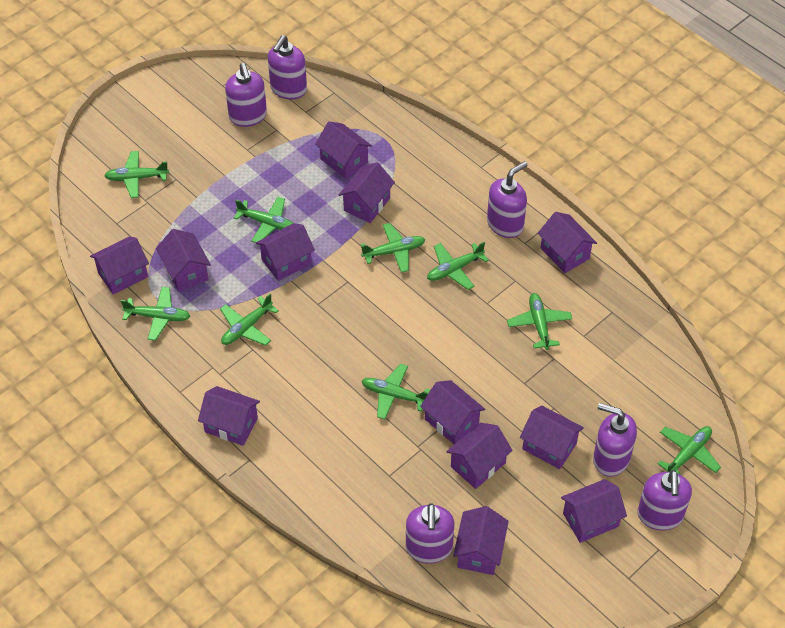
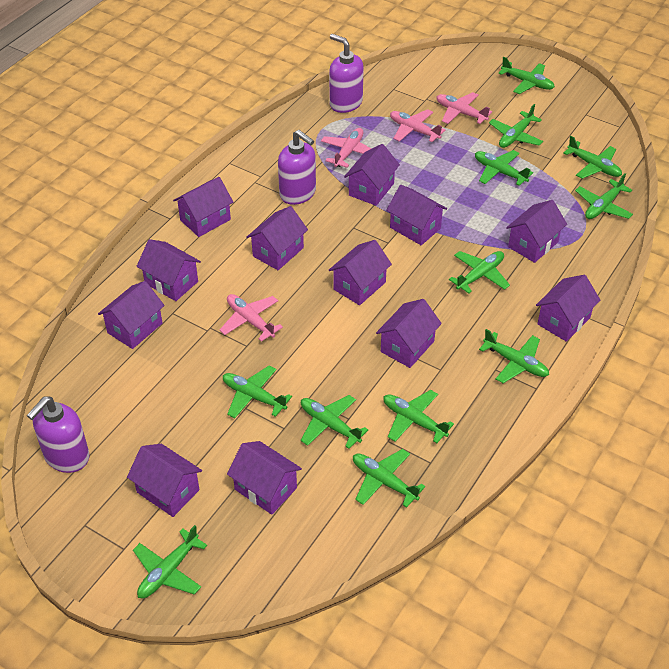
green plane: [104,151,169,198] [121,287,190,341] [220,293,279,346] [234,197,293,243] [360,223,425,273] [362,363,430,420] [427,242,489,290] [507,293,572,350] [658,426,721,476] = 9 -> [133,525,207,598] [223,366,292,418] [301,395,368,449] [353,449,425,508] [383,390,454,443] [449,251,510,294] [475,150,533,186] [479,329,549,383] [489,104,543,148] [498,57,555,94] [563,136,622,179] [575,173,633,219] = 12
pink plane: none = 0 -> [220,294,283,342] [321,128,371,168] [390,109,445,142] [437,92,492,124] = 4
purple soap dispenser: [225,63,267,127] [268,35,307,99] [406,503,455,564] [487,161,528,238] [593,403,637,477] [637,470,692,531] = 6 -> [27,397,90,473] [278,130,316,205] [329,34,364,113] = 3

